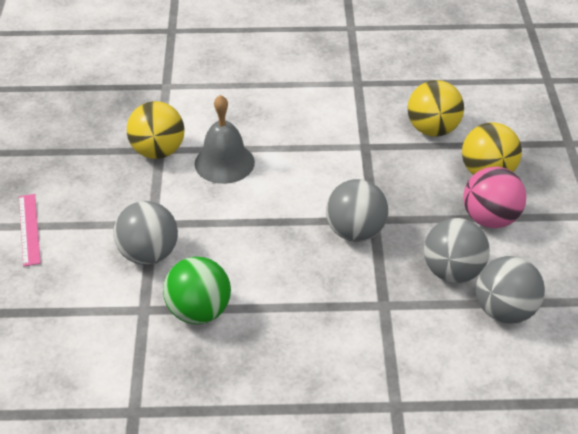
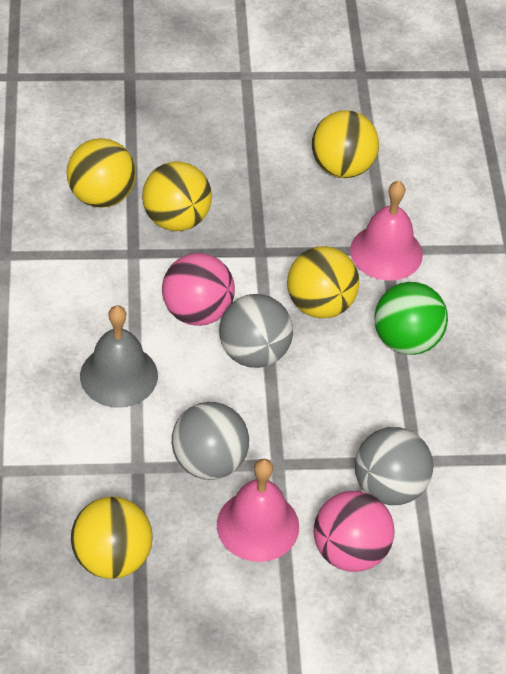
grey ball: [113,201,178,265] [326,179,388,242] [424,218,490,283] [476,256,545,323] = 4 -> [172,402,249,480] [219,294,293,368] [355,427,433,505] = 3
pink ball: [463,167,526,228] = 1 -> [162,253,235,326] [314,491,395,572] = 2
pink bell: none = 0 -> [217,459,299,562] [350,181,423,281] = 2
pink ruler: [19,194,41,266] = 1 -> none = 0
yellow ball: [127,101,185,159] [408,80,464,137] [462,122,522,175] = 3 -> [66,138,136,208] [71,497,153,579] [142,161,212,231] [287,246,359,318] [312,110,379,178] = 5

